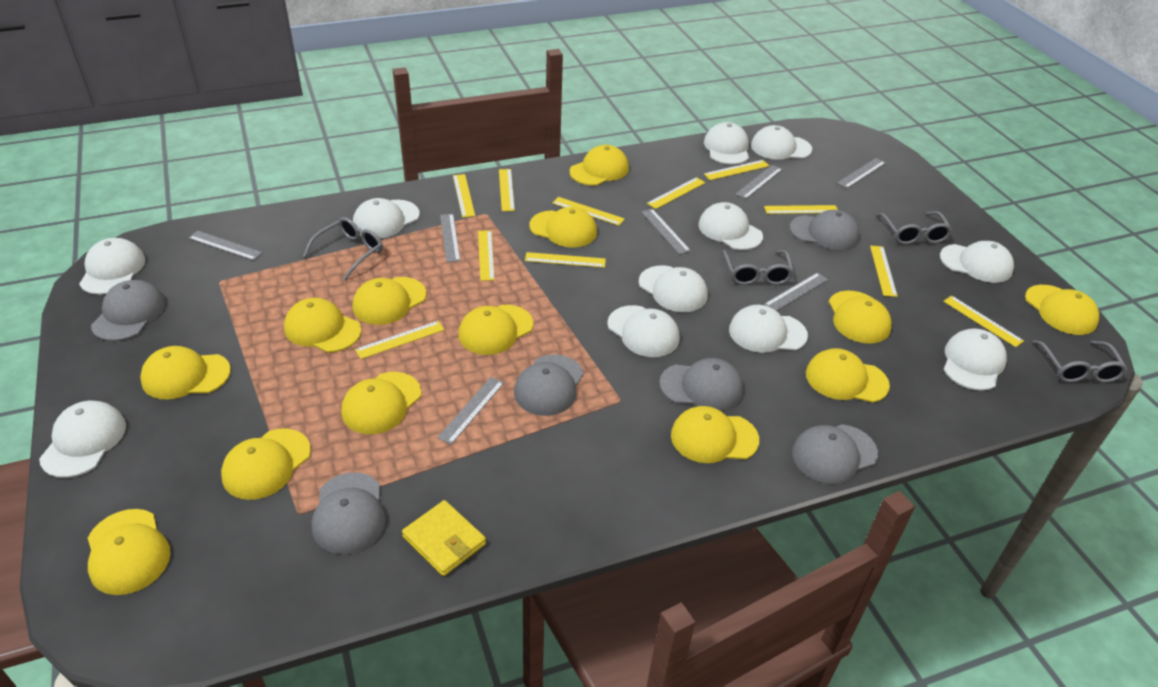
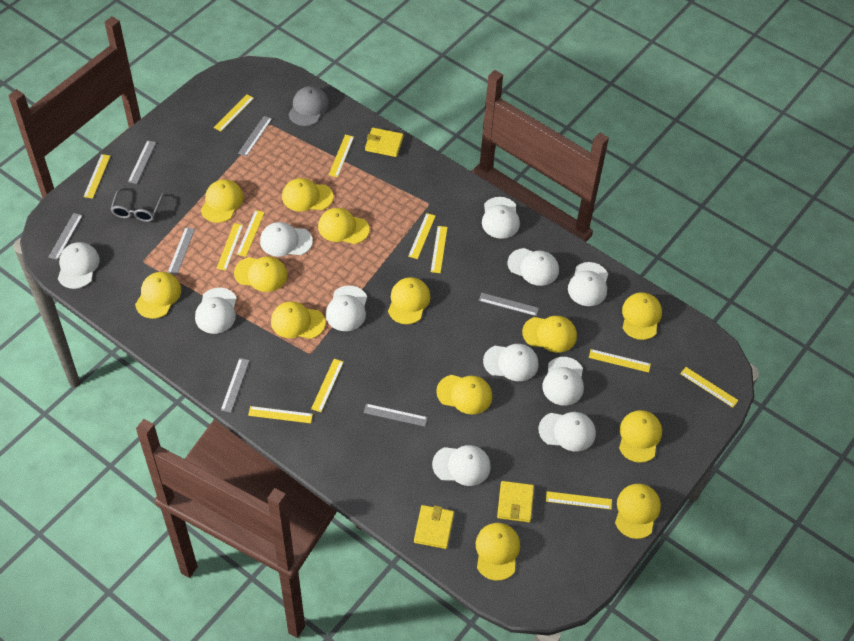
grey cap: [91,280,166,341] [312,473,386,554] [514,354,584,416] [659,358,743,411] [790,210,860,250] [792,424,878,484] = 6 -> [289,86,329,126] = 1
grey glasses: [303,217,383,281] [722,250,794,285] [876,211,952,245] [1032,340,1128,383] = 4 -> [111,187,165,222] = 1
yellow ruler: [355,321,444,359] [453,174,475,218] [478,230,495,281] [499,169,515,211] [525,252,606,268] [552,197,625,226] [647,177,705,209] [704,160,769,180] [764,205,838,214] [870,246,898,297] [943,296,1024,347] = 11 -> [83,154,110,199] [214,94,254,131] [216,223,243,271] [237,210,265,257] [248,406,313,423] [311,359,344,412] [329,135,354,177] [408,213,435,259] [431,226,448,273] [546,491,612,510] [589,349,651,373] [680,367,738,408] = 12
yellow wallet: [402,500,486,576] = 1 -> [365,128,403,157] [414,505,454,549] [497,481,534,522] = 3

